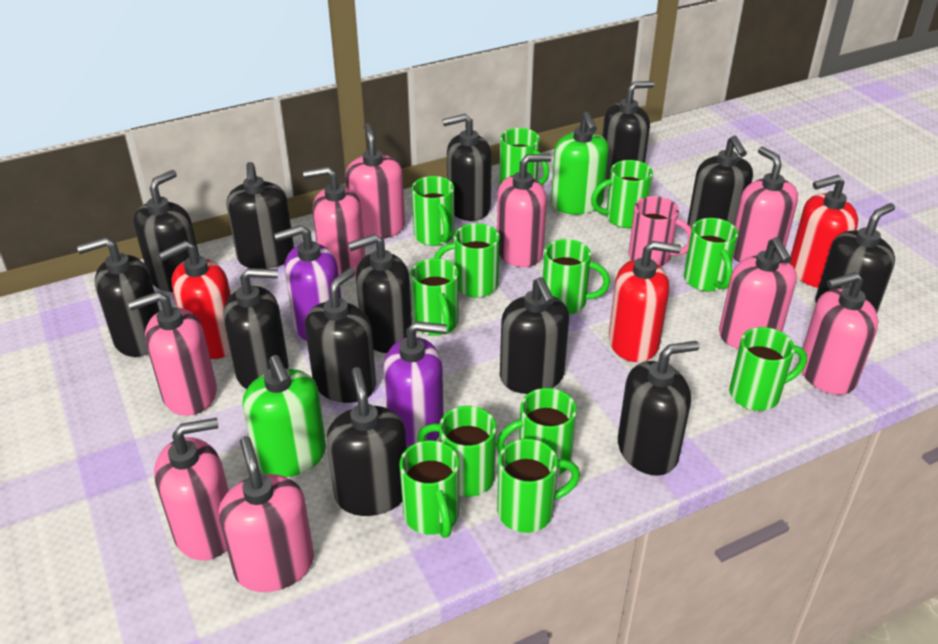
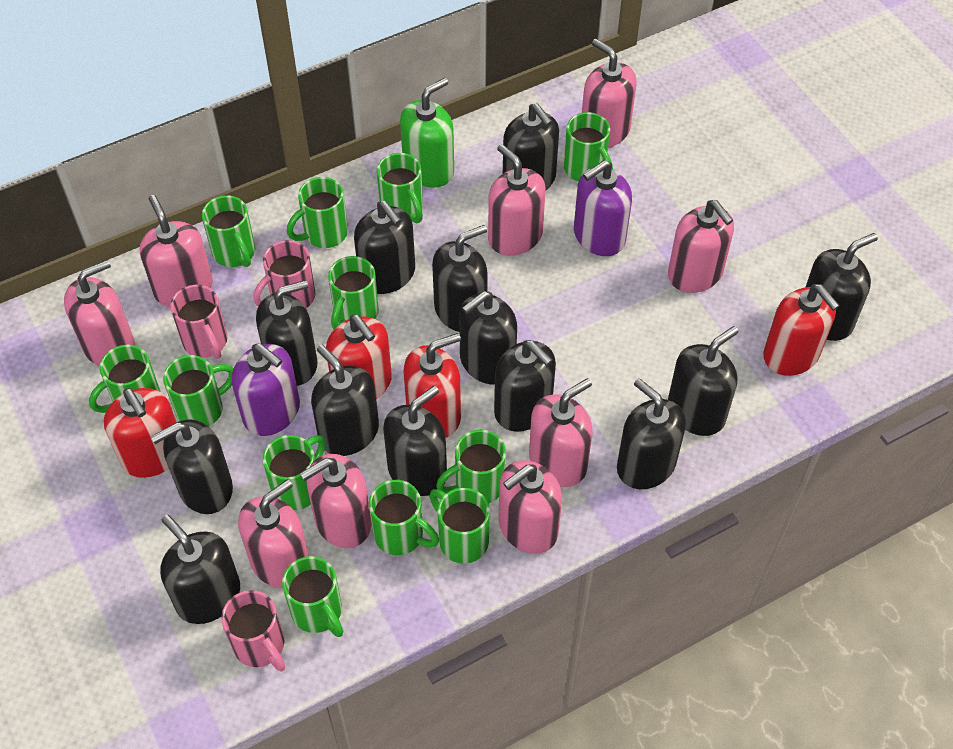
green soap dispenser: [242,355,326,477] [551,112,609,214] = 2 -> [400,78,454,188] = 1
pink mug: [629,196,692,266] = 1 -> [170,285,228,359] [221,590,285,671] [253,240,315,308] = 3
red soap dispenser: [159,241,231,359] [609,241,681,362] [789,175,858,288] = 3 -> [104,388,176,478] [326,315,392,399] [404,333,461,438] [763,284,840,376] = 4

